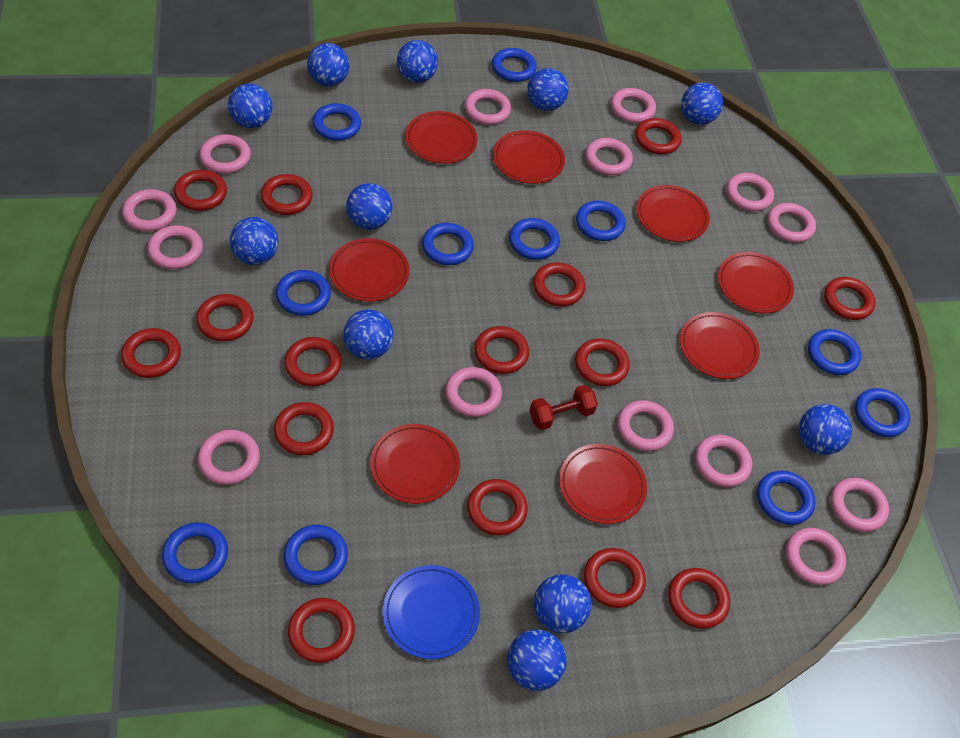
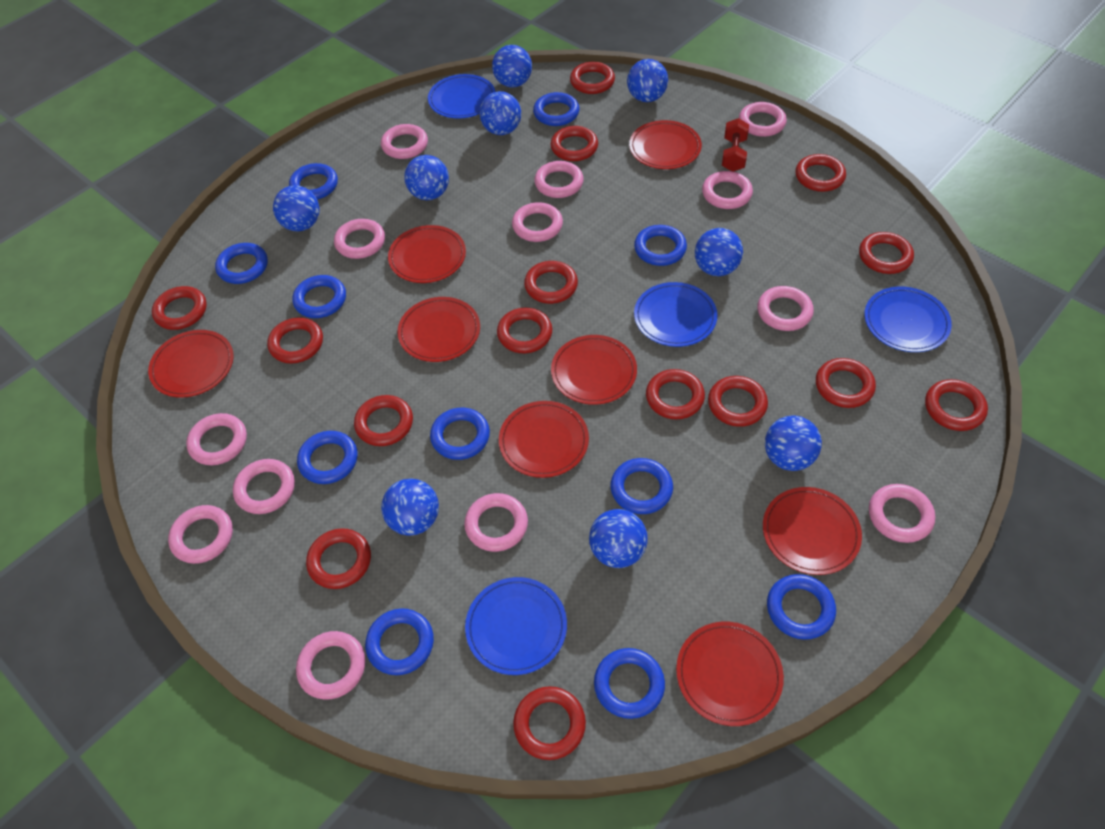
blue ball: [228,83,273,128] [230,217,279,265] [307,43,349,86] [343,310,393,360] [346,183,392,230] [397,40,438,83] [507,629,567,691] [527,68,568,111] [534,574,591,633] [681,83,723,125] [799,404,852,455] = 11 -> [273,185,320,231] [381,478,439,536] [404,155,449,200] [480,91,521,135] [492,45,532,87] [589,509,647,568] [627,59,668,102] [695,228,743,276] [765,415,822,471] = 9
blue plate: [383,565,480,659] = 1 -> [428,74,496,119] [465,577,567,675] [634,282,718,347] [864,287,952,352] = 4
pink ring: [122,189,177,232] [148,225,203,269] [198,429,260,485] [199,134,251,174] [445,367,502,417] [465,89,511,125] [585,138,633,175] [611,88,656,123] [617,400,674,451] [695,434,752,487] [726,173,774,211] [767,203,816,243] [786,528,846,585] [831,478,889,532] = 14 -> [168,505,233,564] [186,413,247,465] [233,459,295,514] [296,631,365,700] [334,219,385,259] [381,124,428,159] [464,493,528,552] [512,202,563,242] [534,161,584,198] [702,171,753,209] [739,102,787,137] [757,286,814,331] [869,484,935,543] = 13

